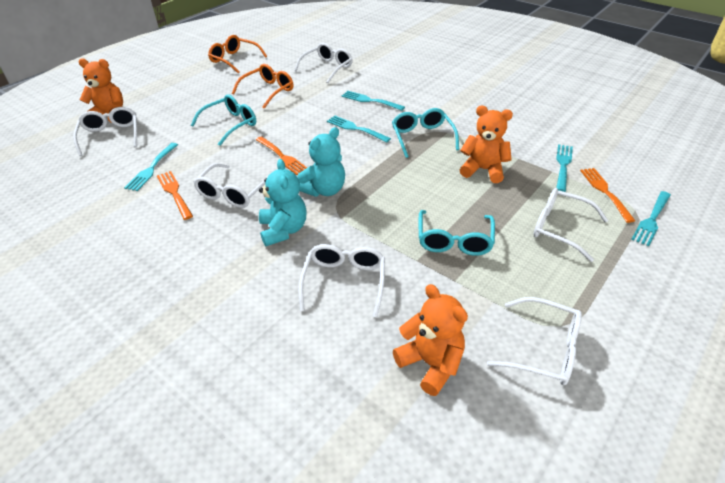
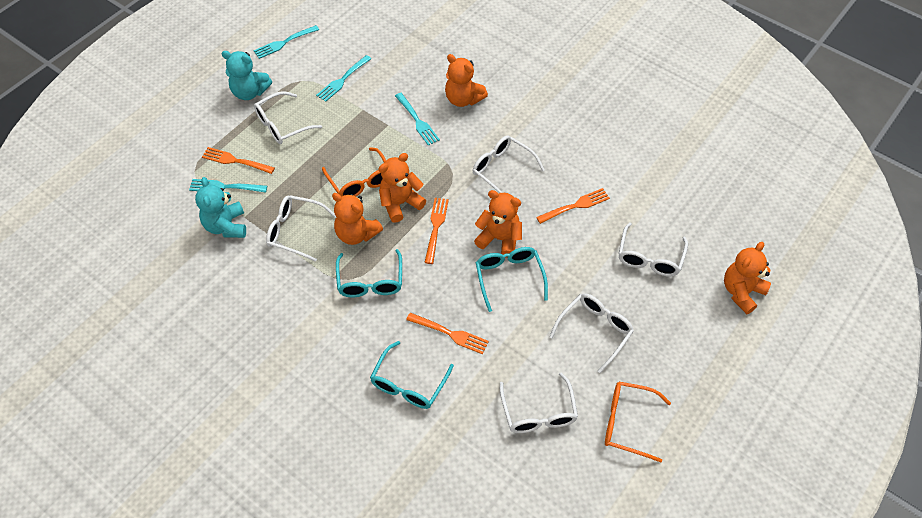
orange fork: [157,171,193,220] [256,136,307,175] [580,168,635,223] = 3 -> [202,147,275,174] [406,313,489,354] [424,198,449,264] [536,188,610,224] = 4
orange teddy bear: [79,58,123,123] [393,284,468,396] [460,106,513,183] = 3 -> [332,193,383,245] [379,153,426,223] [445,54,488,107] [474,190,522,258] [724,242,771,314] = 5
turquoise fork: [124,143,178,191] [327,116,391,143] [342,91,405,111] [556,144,573,192] [632,191,671,246] = 5 -> [189,179,267,193] [253,25,319,59] [316,55,371,102] [395,93,440,146] = 4

